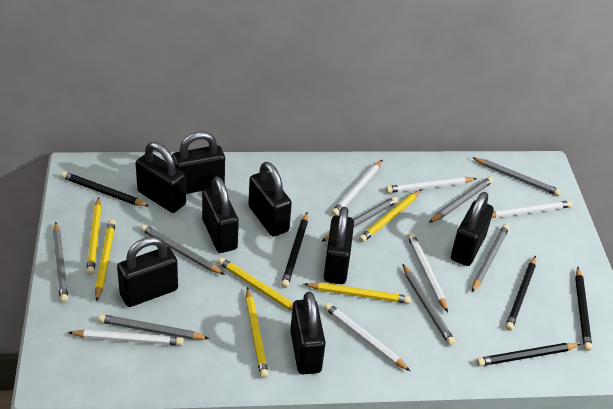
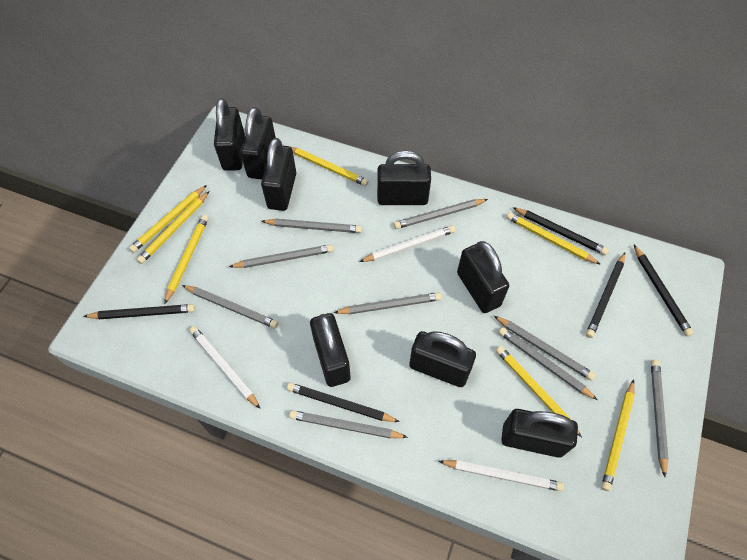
grey pencil: [53,222,68,303] [98,314,210,340] [140,224,225,275] [321,197,398,242] [403,264,455,345] [429,177,494,223] [472,157,561,196] [472,224,509,292] = 8 -> [182,285,278,328] [229,244,333,268] [261,218,362,233] [289,410,408,438] [334,292,442,314] [394,199,488,229] [494,316,596,381] [498,327,598,400] [651,360,669,477] = 9
white pencil: [68,329,183,346] [324,303,410,371] [331,160,383,216] [386,177,477,193] [407,233,448,313] [492,200,573,218] = 6 -> [189,326,261,409] [359,225,455,262] [439,460,564,492] = 3
yellow pencil: [86,197,102,275] [95,220,116,301] [218,257,293,311] [246,287,269,378] [304,282,411,304] [359,190,421,242] = 6 -> [129,185,207,253] [137,191,210,264] [164,215,209,304] [289,146,368,186] [496,346,582,437] [506,212,601,265] [601,379,635,491] = 7

